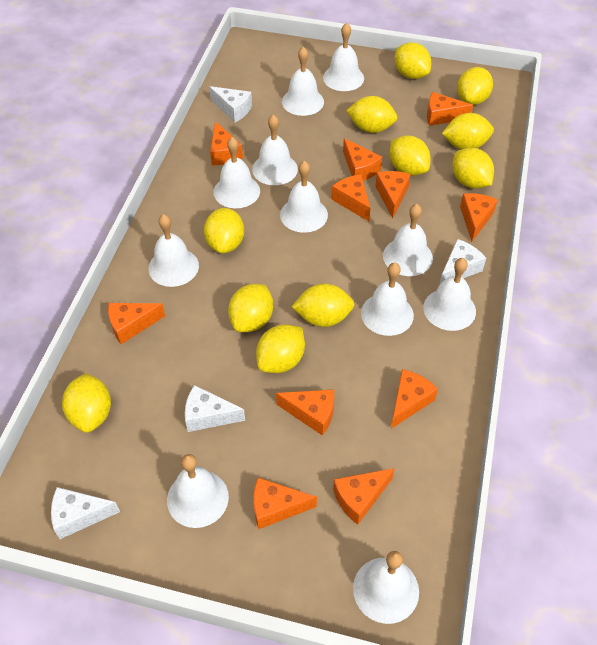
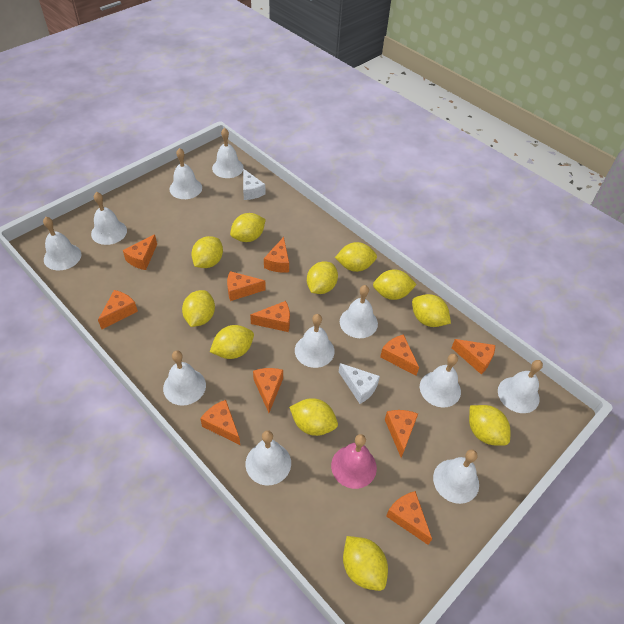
pink bell: none = 0 -> [331,434,377,489] = 1
white cheese: [51,487,120,539] [185,385,245,432] [209,86,252,122] [439,239,486,285] = 4 -> [243,169,266,200] [339,363,380,404] = 2

